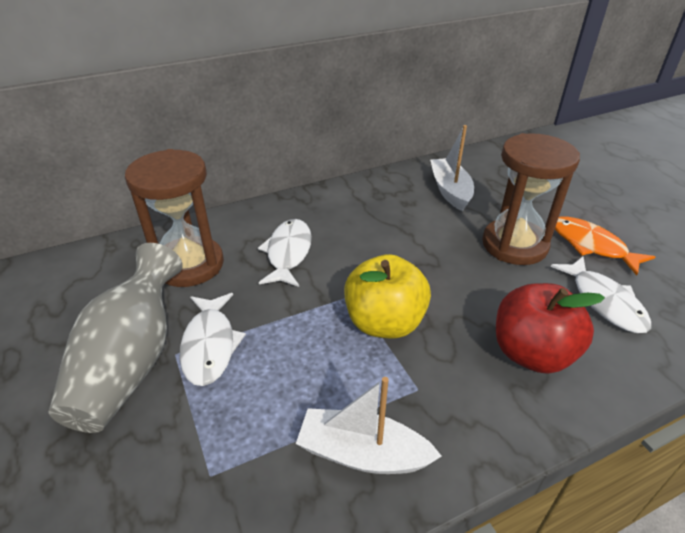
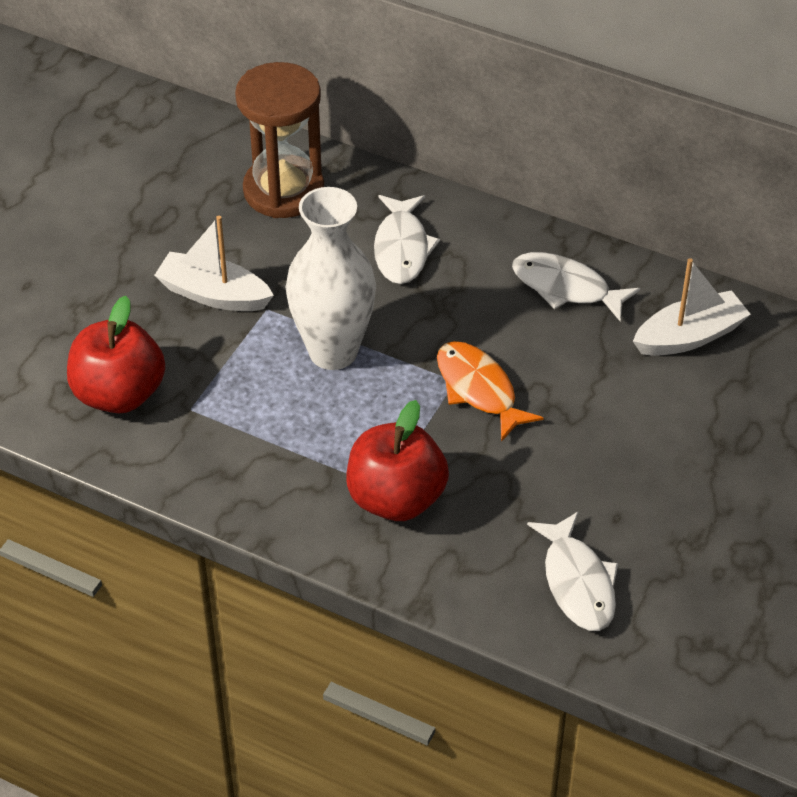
brown hourglass: [125,149,224,287] [482,133,580,265] = 2 -> [235,62,324,218] = 1
grey vase: [49,243,183,433] = 1 -> none = 0
red apple: [496,283,605,374] = 1 -> [67,296,165,414] [346,400,449,521] = 2
white vase: none = 0 -> [286,187,376,370] = 1
yellow apple: [344,254,431,338] = 1 -> none = 0

